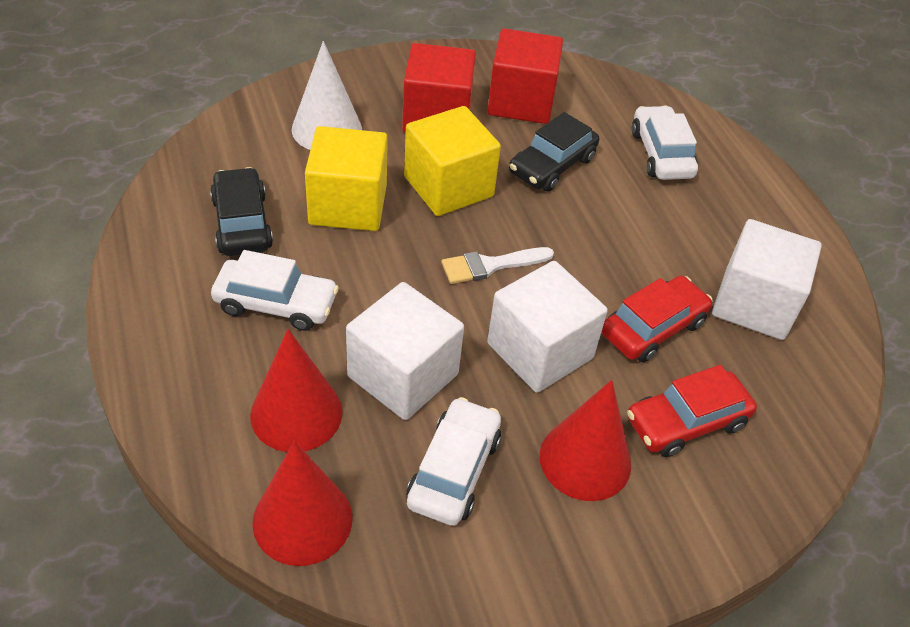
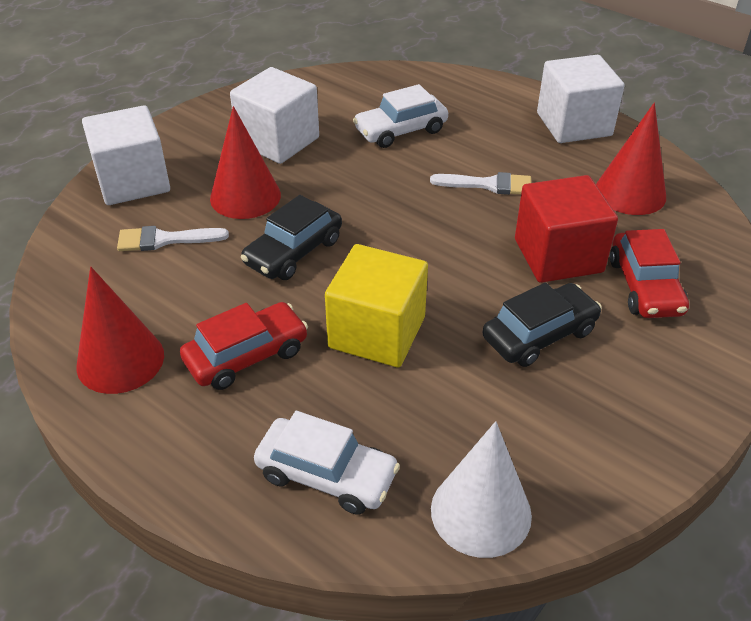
red cube: [402,43,476,133] [487,28,563,124] = 2 -> [515,175,618,283] = 1
white brush: [441,247,554,284] = 1 -> [117,226,229,251] [430,172,531,195] = 2
white car: [211,250,339,331] [406,397,501,526] [631,105,698,180] = 3 -> [254,411,400,514] [353,84,448,148] = 2
yellow cube: [305,126,388,231] [404,106,501,216] = 2 -> [325,244,428,368] = 1

